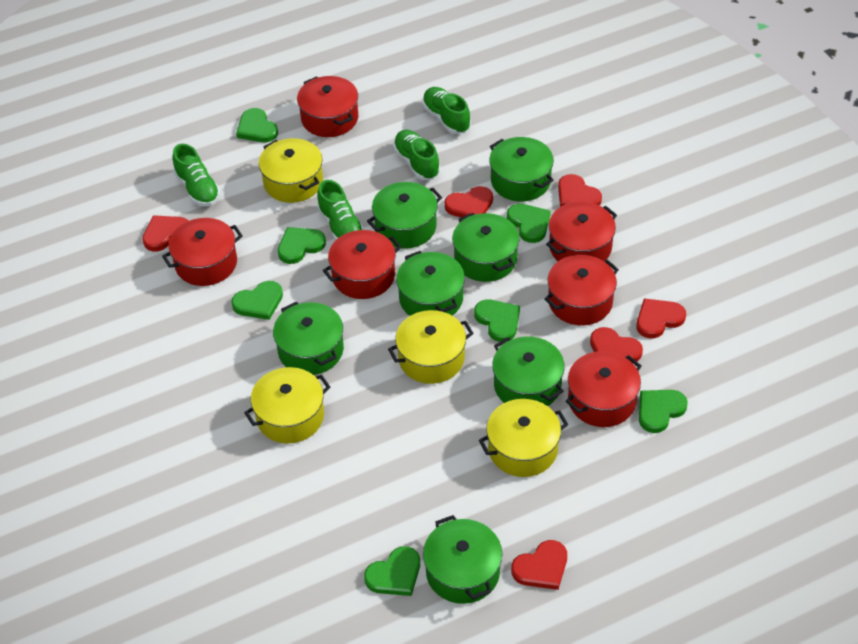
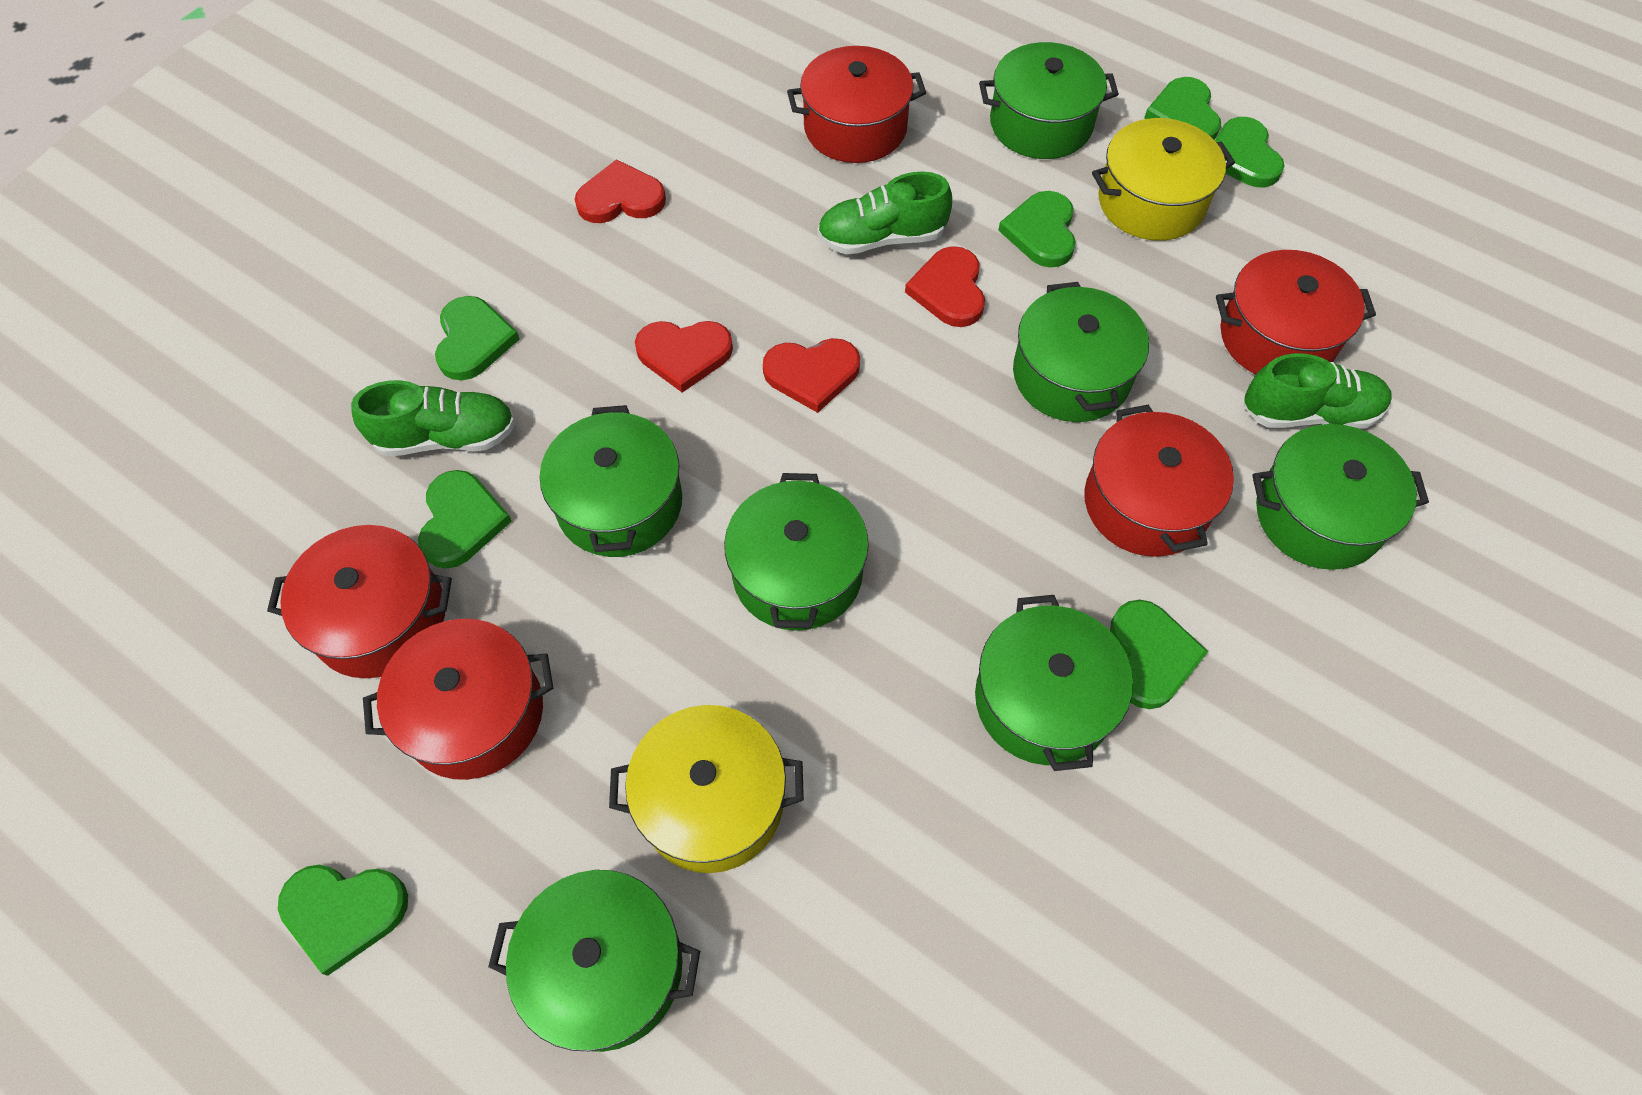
green shoe: [172,144,221,206] [317,180,364,241] [393,130,440,180] [422,87,471,134] = 4 -> [351,380,516,456] [817,172,952,254] [1244,353,1392,429] = 3
red heart: [142,215,188,251] [444,186,493,217] [511,540,567,590] [558,174,602,207] [590,327,643,362] [636,298,686,339] = 6 -> [575,159,666,223] [635,321,733,393] [763,338,860,413] [905,246,985,327] = 4
red pot: [162,218,243,286] [297,76,358,137] [323,230,401,299] [544,255,619,325] [546,202,617,261] [566,351,641,427] = 6 -> [267,525,452,678] [363,619,553,780] [787,46,926,163] [1084,404,1234,557] [1216,250,1376,374] = 5
yellow pot: [244,367,330,444] [259,138,323,203] [388,310,474,384] [479,399,568,477] = 4 -> [609,705,804,873] [1092,118,1235,241] = 2

